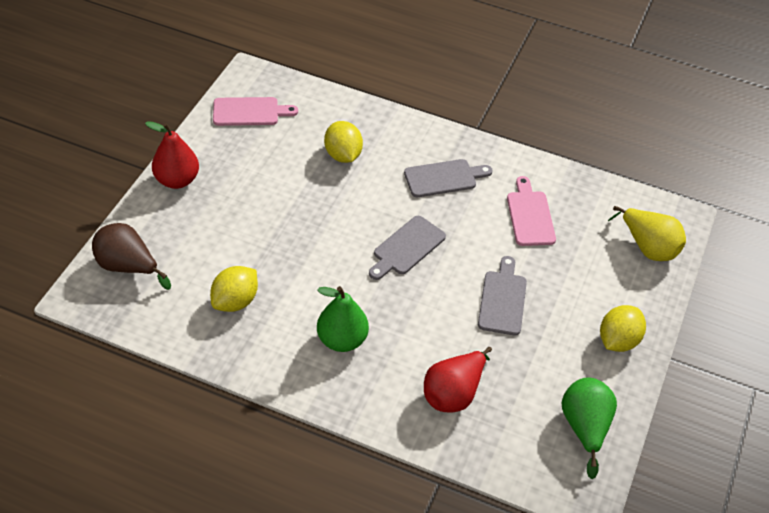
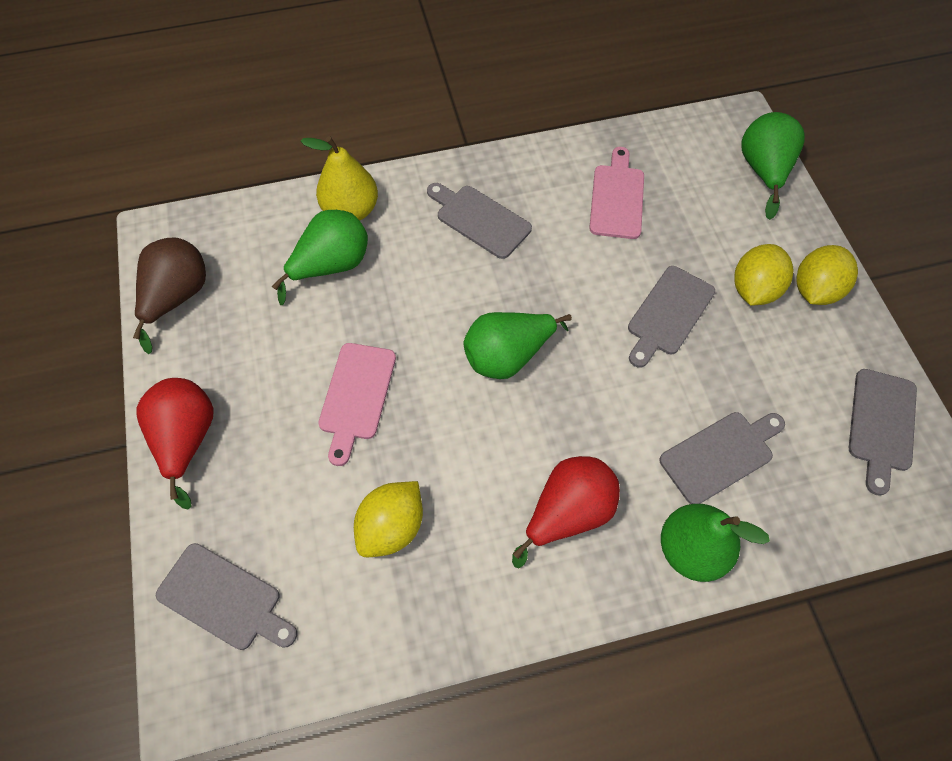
green pear: [317,286,369,352] [561,378,617,479] = 2 -> [272,210,368,305] [463,312,572,379] [661,504,770,582] [741,112,805,220] = 4
grey cutting board: [369,216,446,280] [404,159,493,197] [478,256,527,335] = 3 -> [156,543,297,650] [427,183,532,259] [628,266,715,368] [660,412,785,504] [849,369,917,496] = 5

